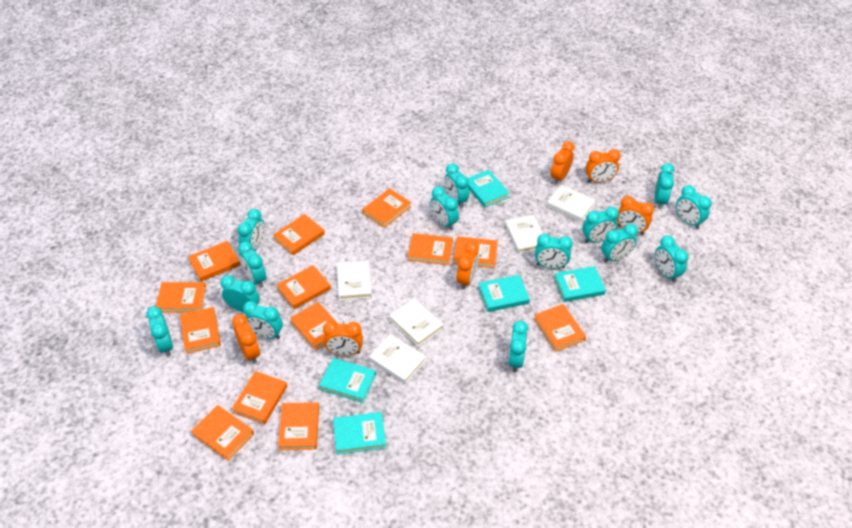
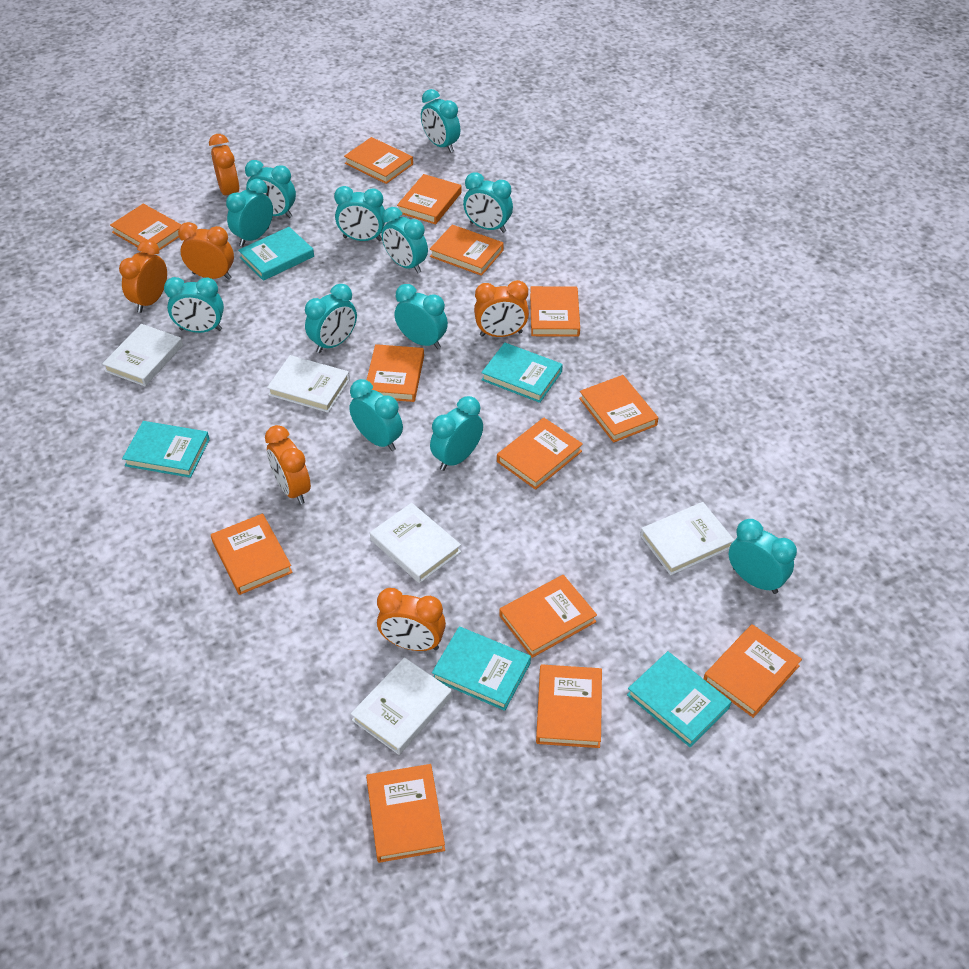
turquoise clock: [146,306,173,357] [221,275,260,312] [237,209,265,251] [238,242,266,288] [243,301,283,339] [430,186,459,230] [444,164,469,208] [508,321,528,372] [535,234,573,269] [582,207,619,243] [601,224,638,262] [655,163,674,209] [655,236,688,283] [676,185,712,229] = 14 -> [164,277,224,333] [226,179,273,246] [245,160,296,218] [305,284,357,353] [334,186,385,241] [349,379,403,451] [382,207,428,273] [394,284,448,349] [421,89,460,153] [430,396,483,471] [463,172,513,233] [729,519,797,594] = 12

